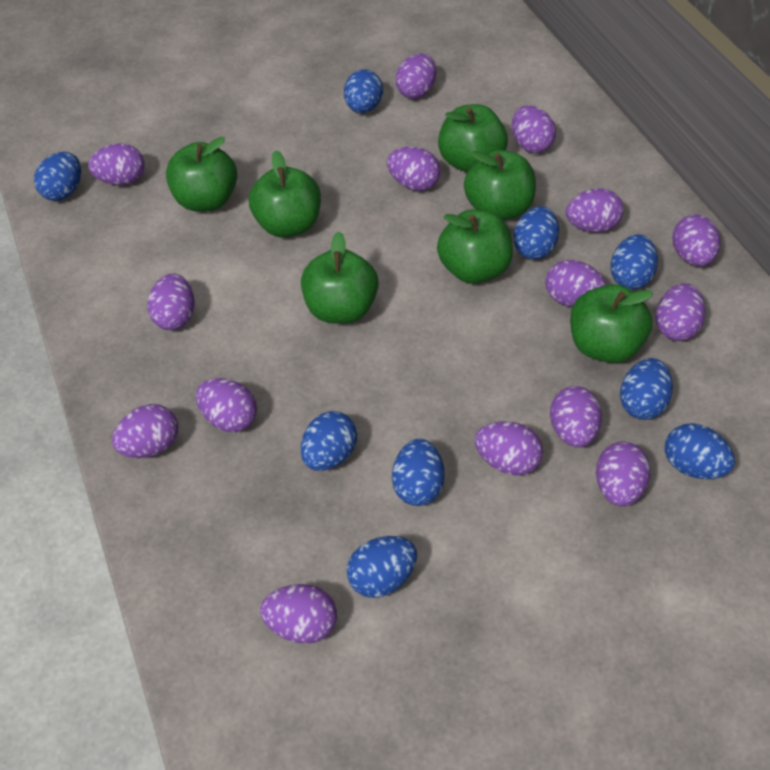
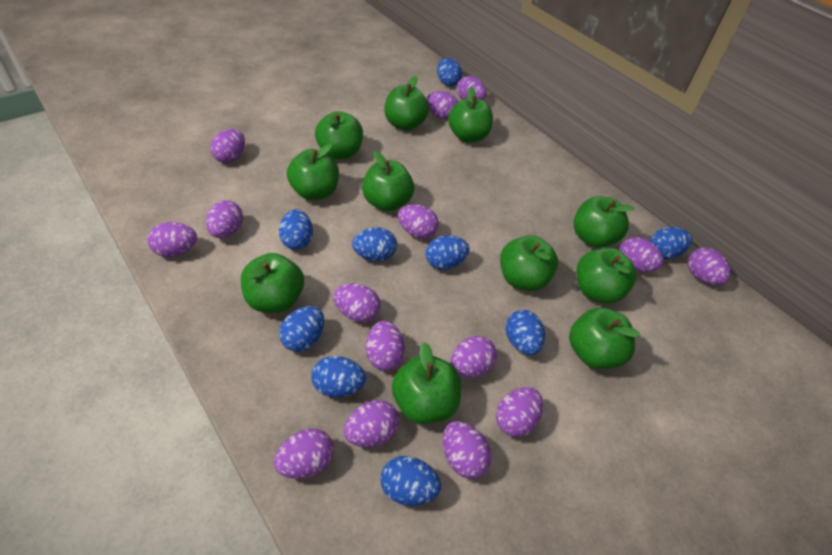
green apple: [166,137,237,212] [249,150,321,238] [301,231,379,324] [437,209,513,284] [438,104,508,172] [464,150,536,220] [570,284,653,363] = 7 -> [241,253,304,313] [287,144,339,200] [315,111,363,159] [362,151,414,211] [384,76,429,131] [392,342,461,424] [448,87,493,143] [500,235,558,291] [569,307,640,369] [573,196,634,248] [577,248,636,304] = 11

